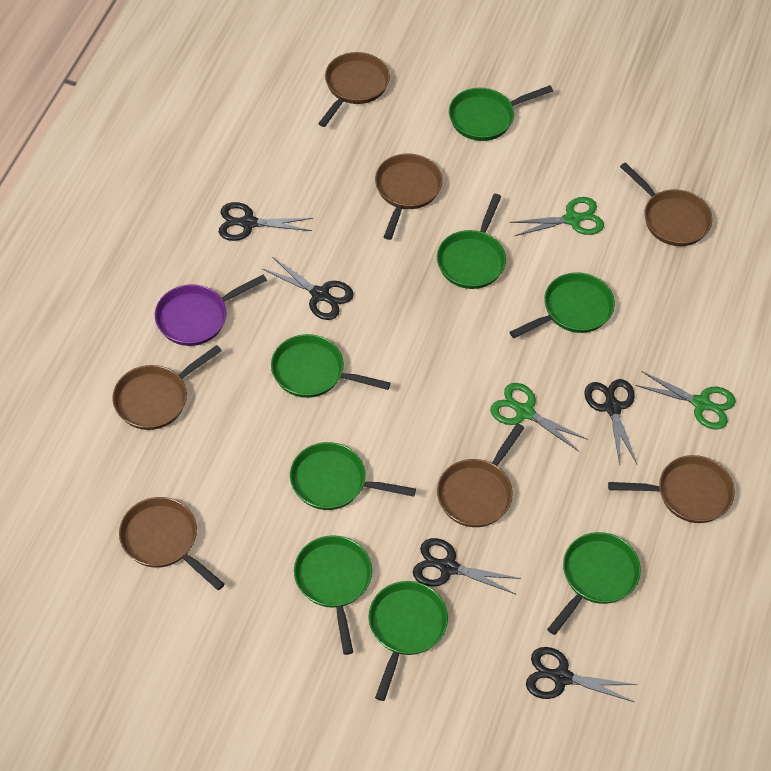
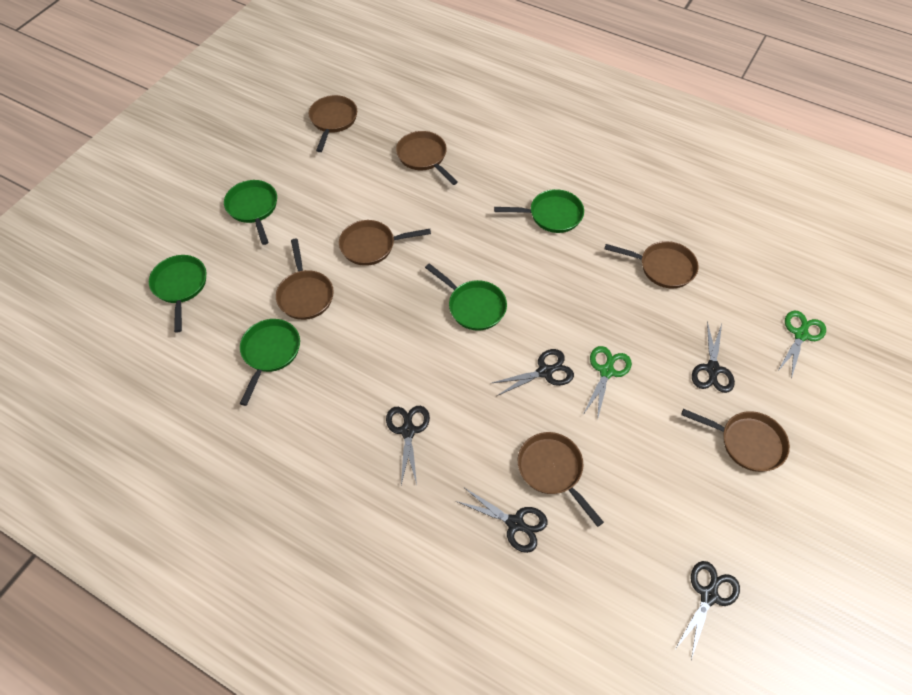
green pan: [271,334,390,398] [290,442,416,510] [294,535,372,655] [369,581,448,701] [437,194,506,289] [449,85,553,141] [510,272,615,338] [547,532,641,635] = 8 -> [149,255,206,332] [224,180,277,245] [240,319,300,406] [425,263,507,331] [494,189,584,233] = 5
green scissors: [490,383,588,451] [510,197,604,236] [635,371,736,430] = 3 -> [583,346,632,421] [778,311,826,379] = 2
purple pan: [155,275,267,346] = 1 -> none = 0

